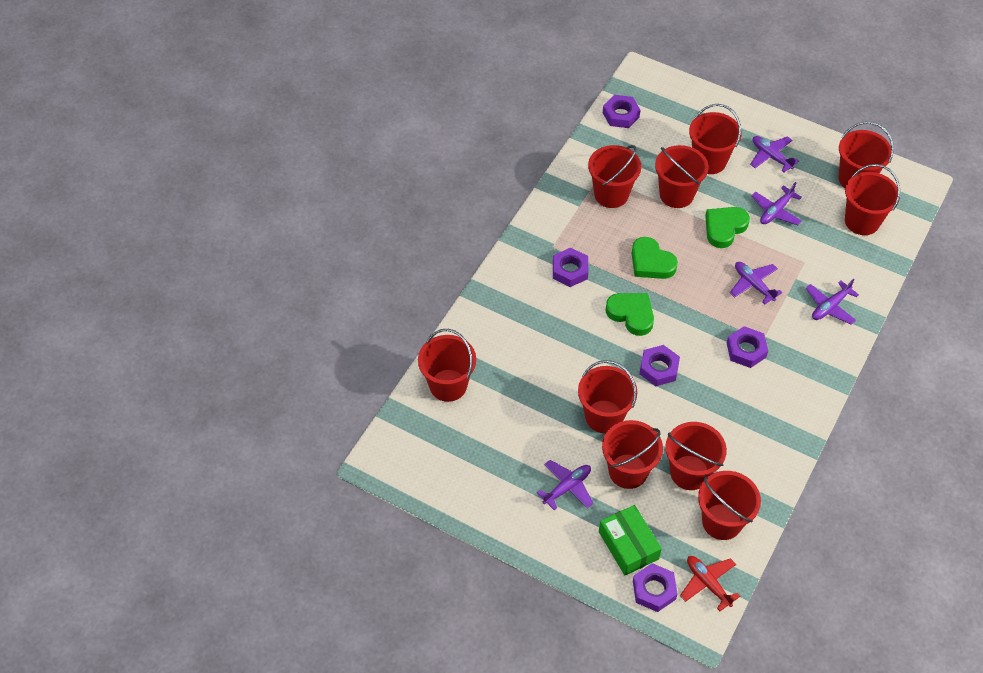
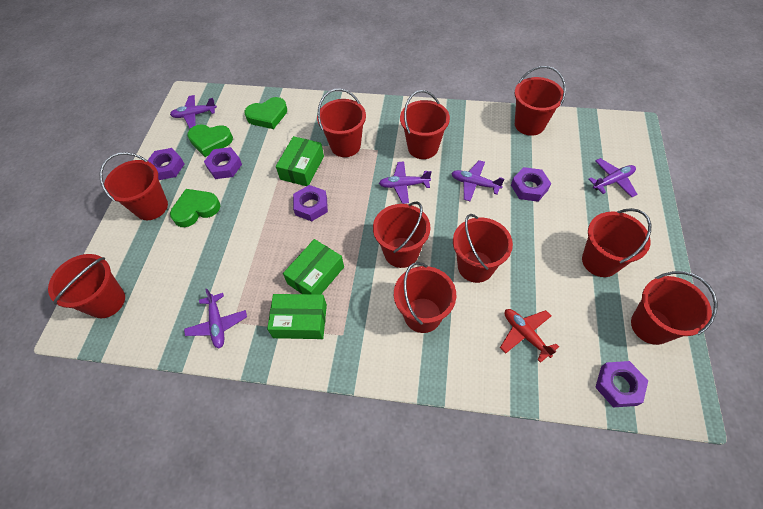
green box: [599,505,662,575] = 1 -> [267,294,327,339] [276,136,324,186] [283,239,344,295] = 3

